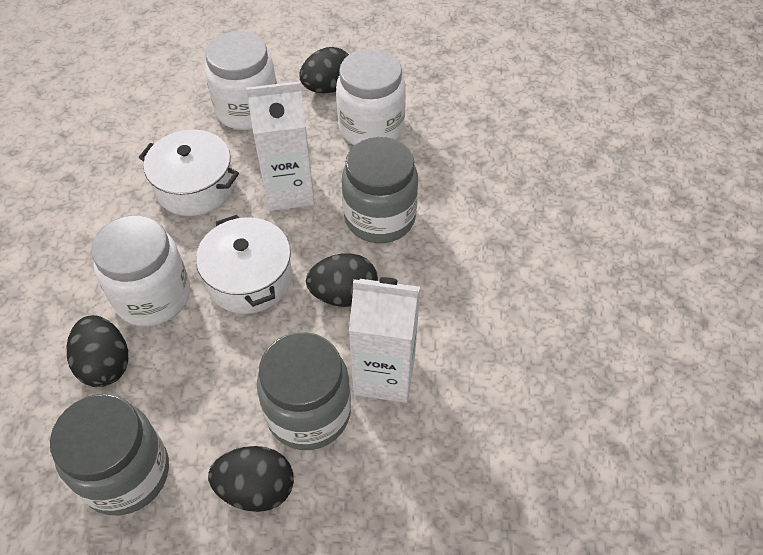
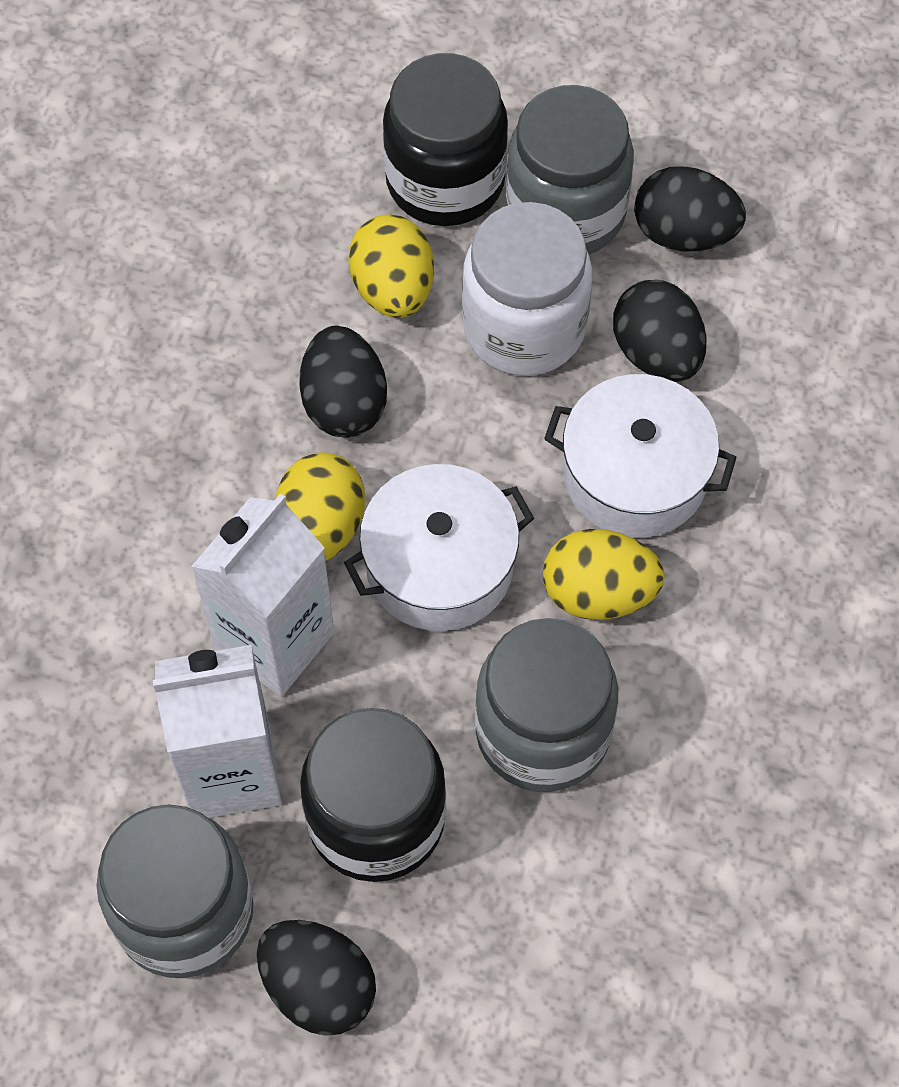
black jar: none = 0 -> [300,708,446,882] [383,53,508,226] = 2
white jar: [91,215,190,326] [205,31,277,130] [336,49,406,145] = 3 -> [462,202,592,376] = 1
yellow egg: none = 0 -> [275,452,365,561] [348,214,434,318] [543,529,665,620] = 3

